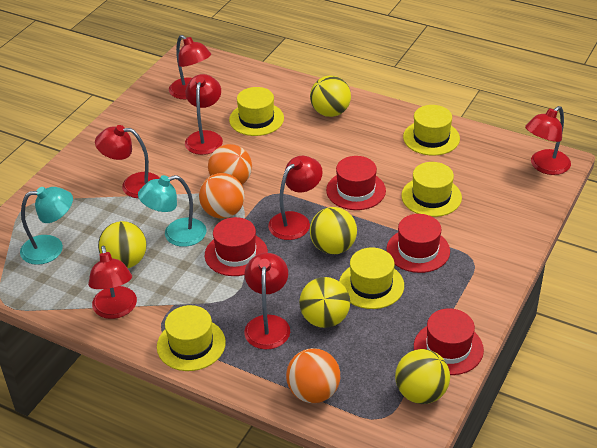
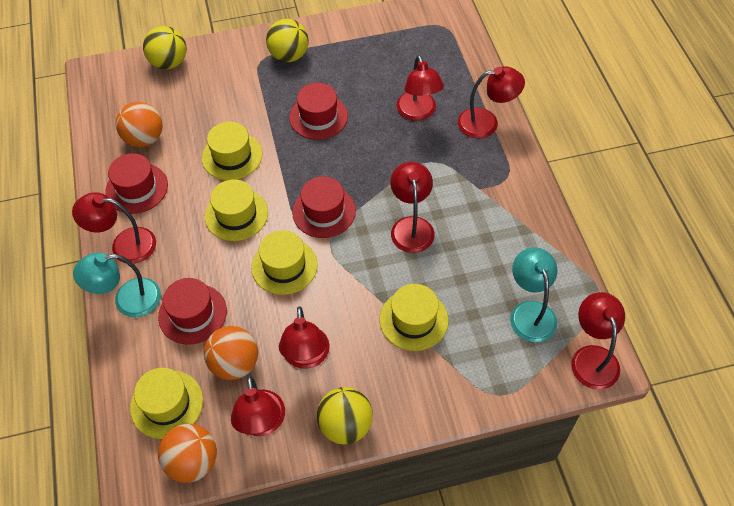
yellow ball: [98,221,146,268] [299,277,350,328] [310,76,351,117] [310,207,357,254] [395,349,450,404] = 5 -> [143,26,187,70] [266,19,308,62] [317,387,373,445] = 3

